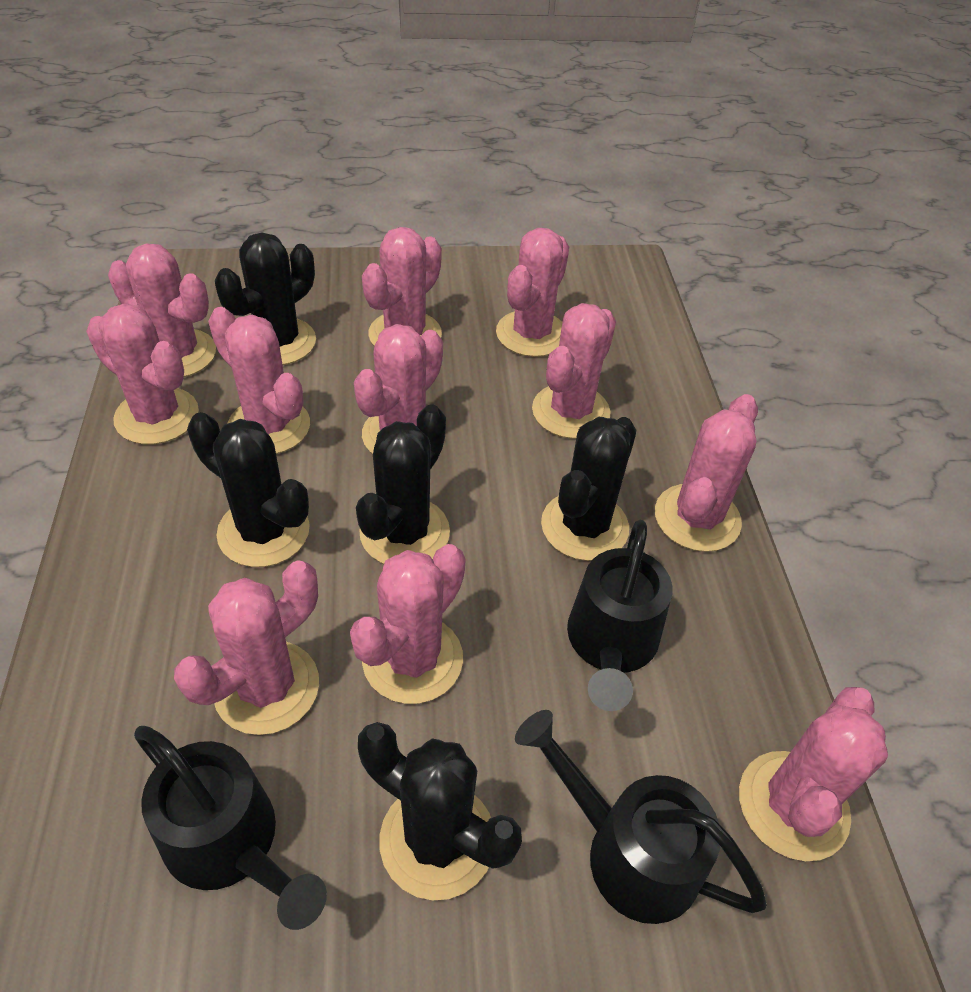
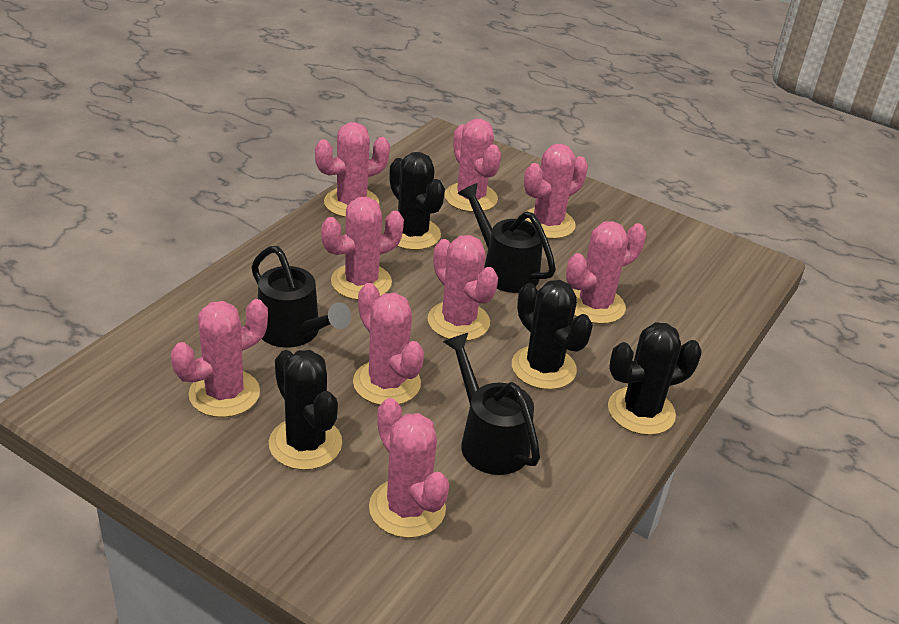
black cactus: [187,412,310,567] [215,233,316,365] [356,405,450,564] [358,722,522,900] [541,417,636,561] = 5 -> [269,350,342,470] [384,152,445,250] [512,280,593,390] [608,322,702,435] = 4
pink cactus: [86,304,199,444] [108,244,216,377] [174,560,319,735] [208,307,310,454] [350,544,466,704] [354,324,443,454] [362,227,442,346] [496,228,569,357] [532,303,616,439] [655,394,758,552] [739,687,888,861] = 11 -> [171,299,268,417] [315,122,390,217] [321,197,404,300] [353,283,424,405] [369,398,449,538] [428,235,498,341] [444,119,501,212] [524,144,588,239] [566,221,646,324] = 9

